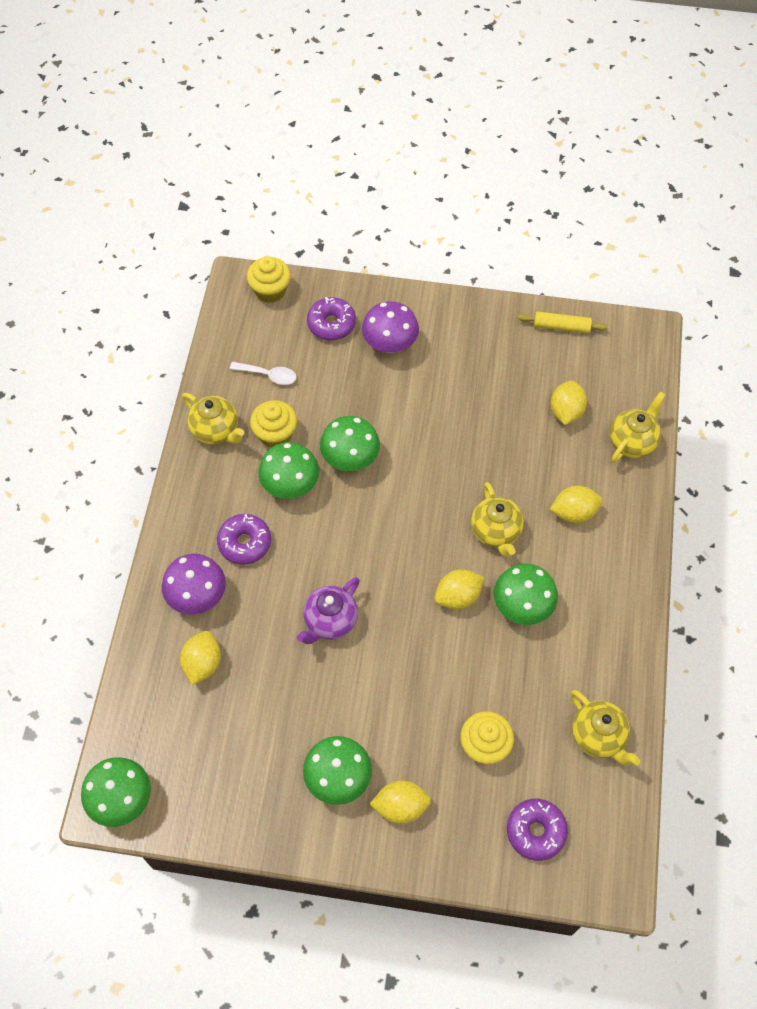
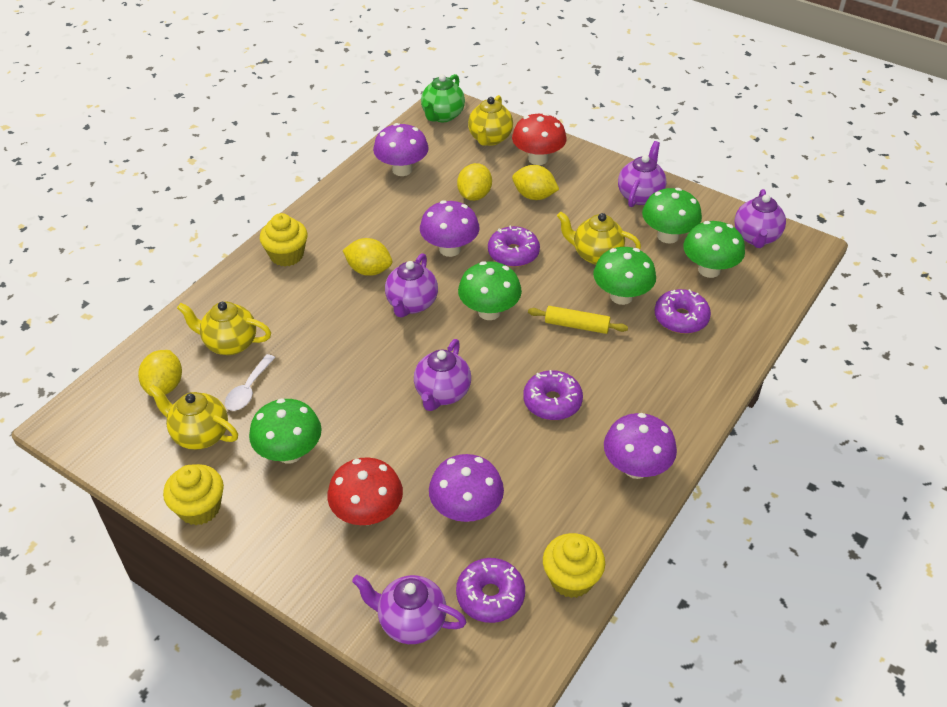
green teapot: none = 0 -> [421,74,465,122] = 1
purple donut: [217,514,271,565] [307,297,356,340] [507,799,568,861] = 3 -> [456,558,525,623] [488,226,540,267] [523,370,583,420] [655,289,711,334] = 4
purple mushroom: [162,554,226,615] [362,301,419,353] = 2 -> [373,123,429,176] [420,200,479,257] [429,454,504,522] [604,413,677,479] = 4
purple teapot: [297,577,360,644] = 1 -> [352,575,466,644] [385,253,438,318] [414,339,471,411] [618,141,666,207] [734,189,786,248] = 5
red mushroom: none = 0 -> [327,457,403,525] [512,113,566,165] = 2
yellow lemon: [180,631,221,685] [370,780,431,824] [434,569,485,610] [549,486,602,523] [550,381,587,425] = 5 -> [138,350,182,396] [343,238,392,276] [457,163,492,201] [512,165,559,200] = 4

